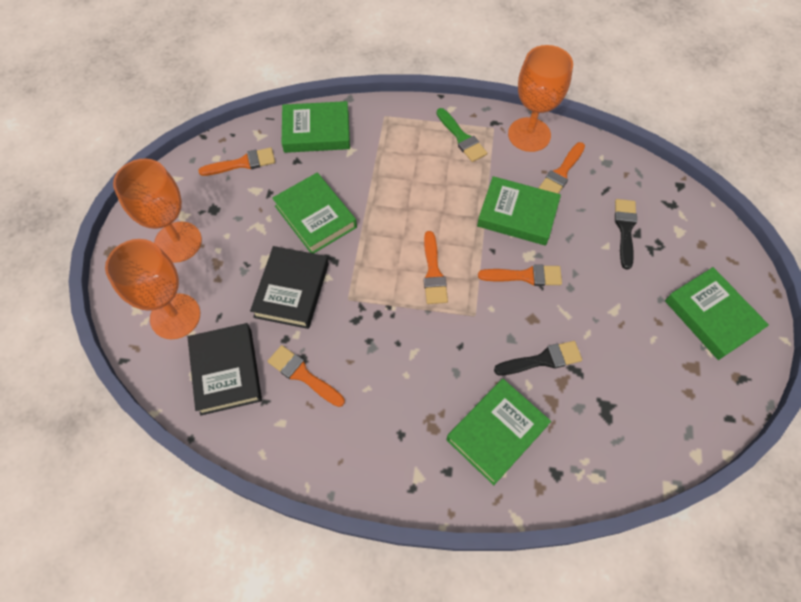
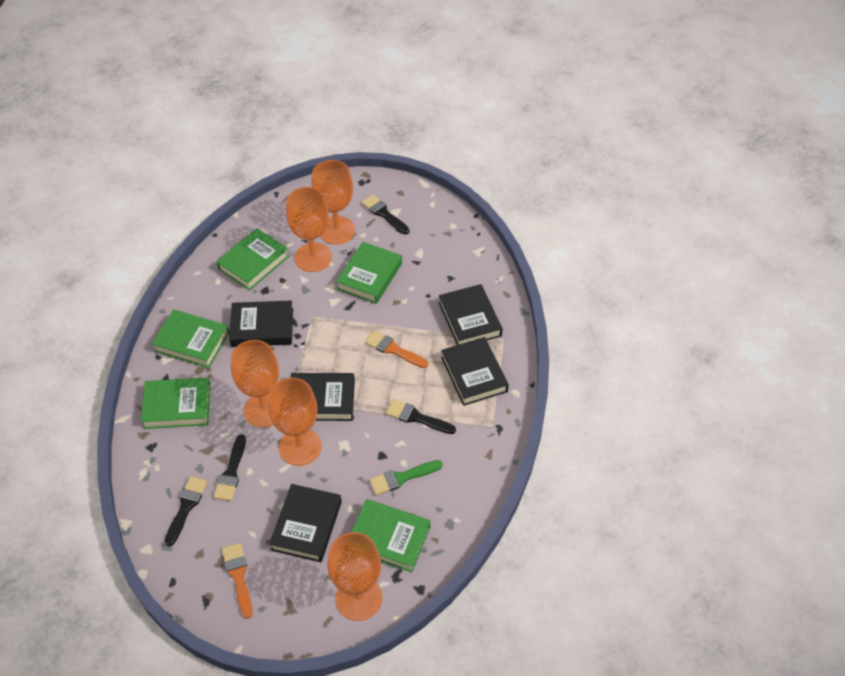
black book: [188,323,262,416] [250,246,329,329] = 2 -> [229,301,293,347] [269,484,342,562] [291,373,355,421] [439,284,503,345] [441,337,509,406] = 5
black brush: [494,341,582,375] [615,199,637,270] = 2 -> [164,476,208,547] [213,434,246,501] [361,194,410,234] [386,399,456,434] = 4
orange brush: [198,147,275,176] [268,345,345,407] [424,231,448,304] [478,264,562,286] [539,142,585,194] = 5 -> [222,543,253,619] [365,330,428,368] = 2
orange goblet: [105,239,200,339] [113,158,202,263] [508,45,573,152] = 3 -> [231,340,279,428] [268,377,322,466] [286,187,332,272] [311,160,355,245] [327,532,382,621] = 5

